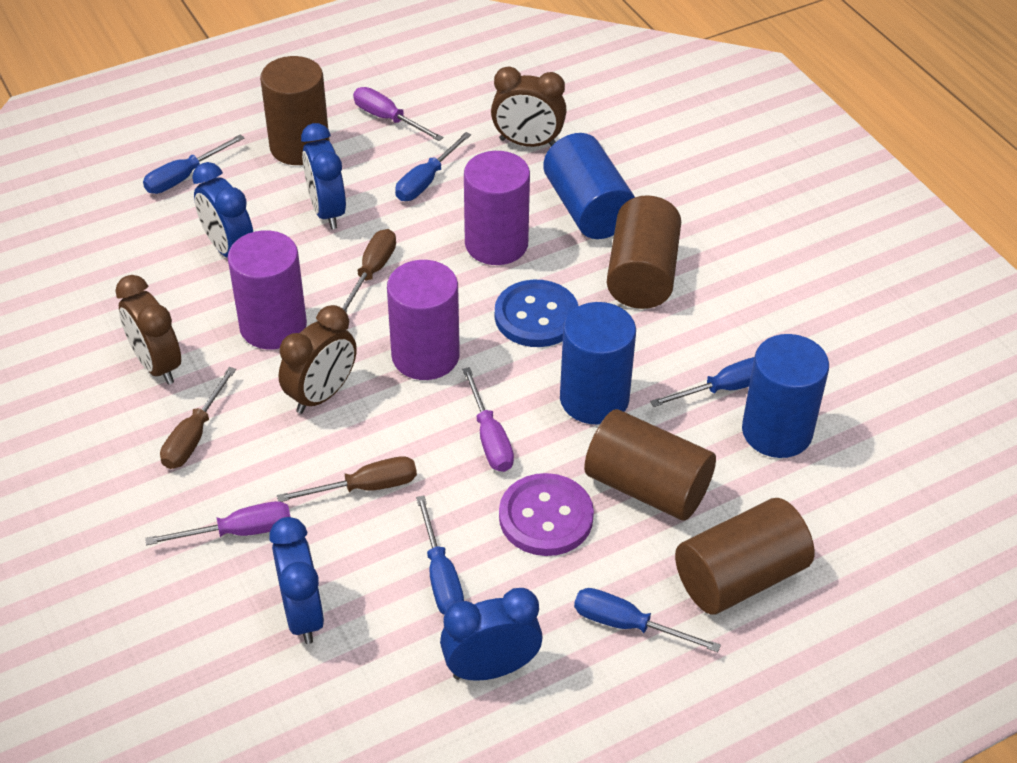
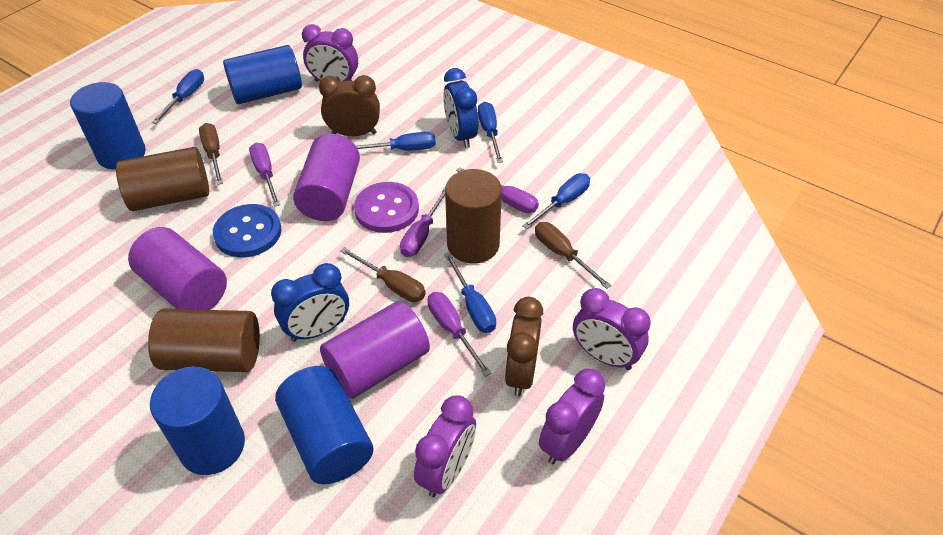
blue clock: [192,162,253,258] [269,517,324,644] [301,123,346,229] [440,588,543,681] = 4 -> [271,263,349,342] [443,68,478,148] = 2
blue cylinder: [543,133,635,239] [560,302,636,424] [742,334,829,458] = 3 -> [70,82,146,170] [150,367,245,475] [223,45,302,104] [275,366,373,484] = 4
brown clock: [115,275,181,385] [279,305,357,414] [491,67,567,147] = 3 -> [319,75,380,136] [505,297,543,396] = 2
brown cylinder: [260,56,330,165] [584,409,716,520] [607,195,681,309] [675,498,815,615] = 4 -> [116,147,209,211] [148,309,260,372] [445,169,502,264] = 3
purple clock: none = 0 -> [302,24,358,82] [414,395,476,497] [539,369,605,464] [573,288,651,370] = 4
purple screwdriver: [145,501,290,545] [353,87,443,141] [462,367,514,472] = 3 -> [249,143,280,207] [400,187,445,257] [427,292,491,377] [456,167,539,213] = 4

